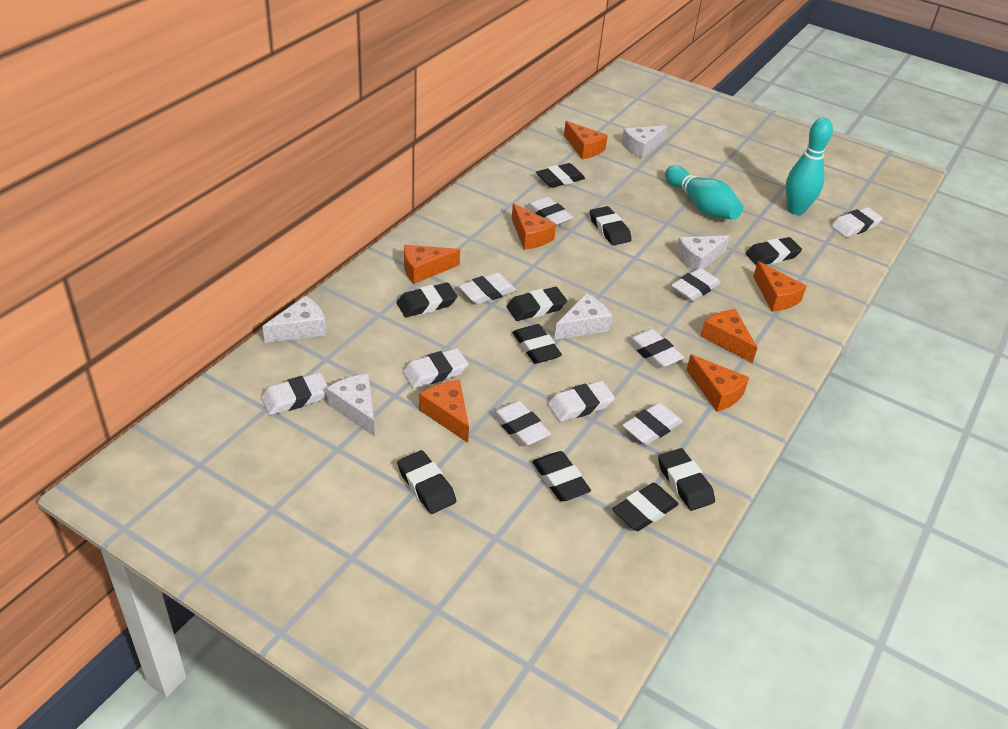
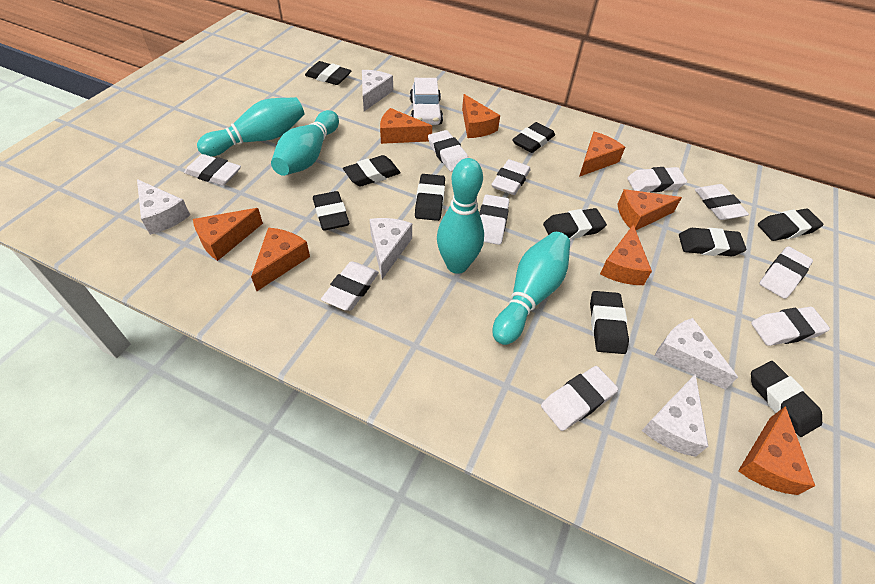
orange cheese: [404,245,460,284] [419,380,469,443] [512,203,556,250] [564,121,608,159] [687,354,749,412] [700,309,757,363] [753,261,807,311] = 7 -> [193,208,263,261] [251,228,310,291] [380,108,432,144] [462,94,500,138] [579,132,625,177] [600,225,652,285] [617,189,682,230] [738,407,815,495] = 8
turquoise bowling pin: [665,165,743,220] [786,118,833,215] = 2 -> [197,97,304,157] [271,110,339,176] [437,158,484,274] [492,232,570,345] = 4
white car: none = 0 -> [410,78,443,125] = 1

